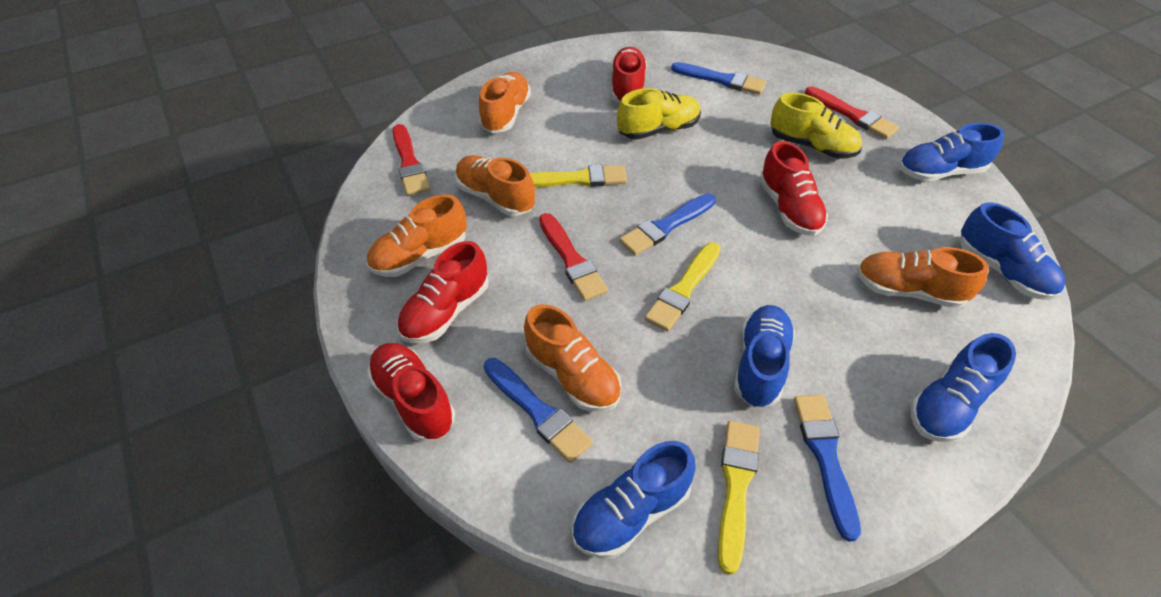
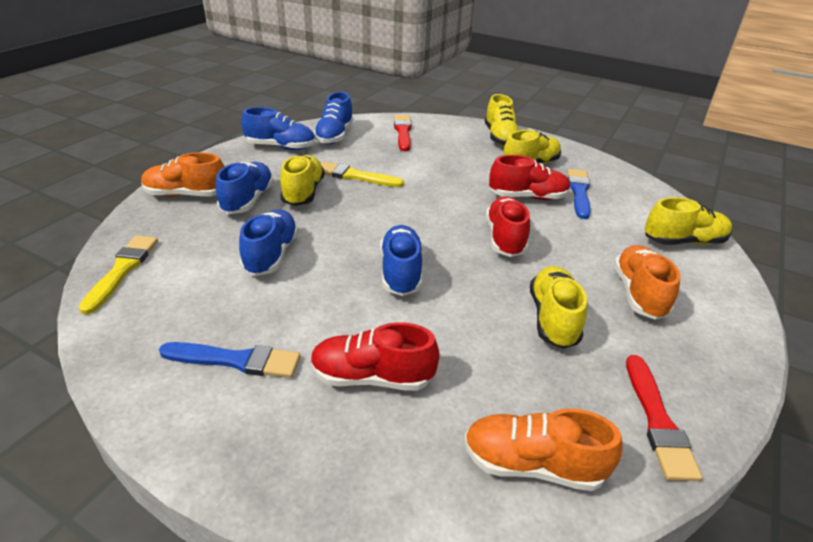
blue brush: [484,358,593,463] [619,194,716,255] [671,62,766,95] [794,395,861,542] = 4 -> [159,342,301,378] [567,169,590,219] = 2
orange shoe: [367,194,467,277] [455,155,535,216] [479,72,531,133] [524,304,622,412] [857,247,989,308] = 5 -> [141,152,225,197] [464,408,623,491] [614,245,681,320] = 3
red brush: [392,124,430,195] [539,213,608,301] [805,86,899,139] = 3 -> [394,115,412,151] [626,355,702,481] = 2
red shoe: [367,343,455,442] [397,241,489,343] [611,47,647,103] [759,141,828,236] = 4 -> [311,322,440,391] [486,196,530,257] [489,155,571,200] = 3
yellow brush: [530,165,627,187] [645,242,721,331] [718,421,760,575] = 3 -> [78,236,158,314] [321,162,404,187] = 2
yellow shoe: [617,88,701,140] [770,93,862,158] = 2 -> [280,155,325,206] [485,94,519,146] [503,130,561,164] [530,266,587,349] [644,197,732,245] = 5

